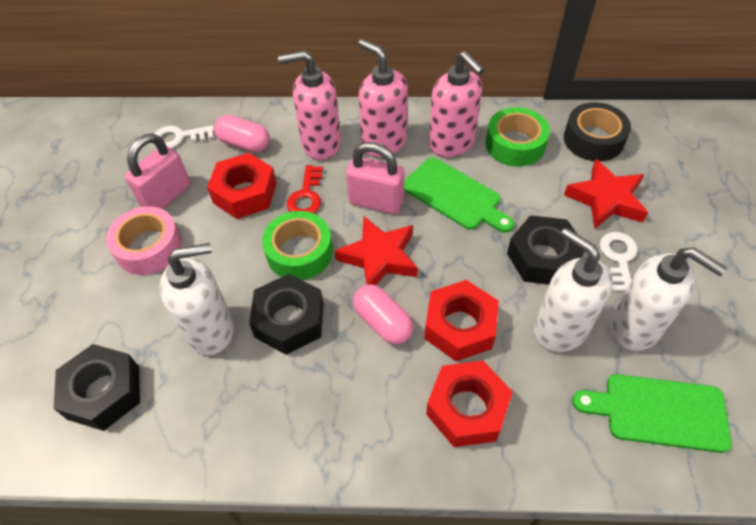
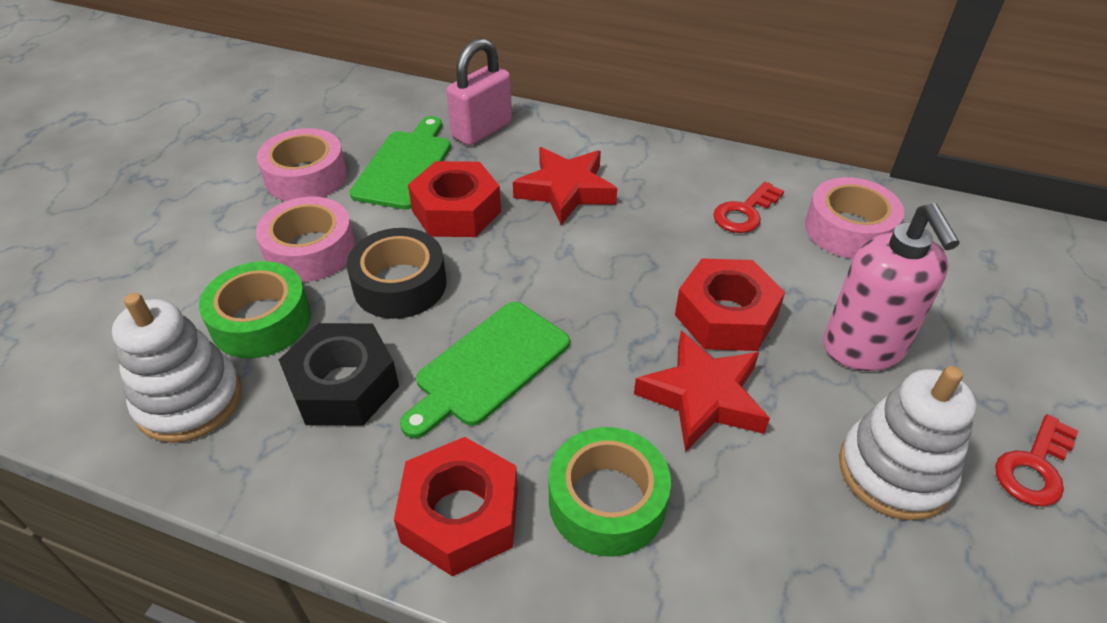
black nut: [54,344,140,431] [249,274,323,355] [507,215,584,285] = 3 -> [279,323,399,426] = 1
pink capsule: [214,115,270,152] [353,284,413,345] = 2 -> none = 0
pink padlock: [125,133,190,209] [346,142,404,214] = 2 -> [447,38,512,146] = 1
pink soap dispenser: [278,50,341,160] [358,39,408,157] [429,51,484,157] = 3 -> [823,203,960,371] = 1
pink tape: [106,206,182,275] = 1 -> [256,197,355,282] [257,128,347,201] [805,177,904,259] = 3
red key: [287,165,323,213] = 1 -> [713,182,784,233] [995,414,1078,506] = 2
white key: [153,125,214,148] [600,232,638,291] = 2 -> none = 0
white soap dispenser: [159,243,234,355] [534,228,613,352] [610,247,727,351] = 3 -> none = 0
white stacking toy: none = 0 -> [112,293,242,443] [839,366,977,520] = 2

